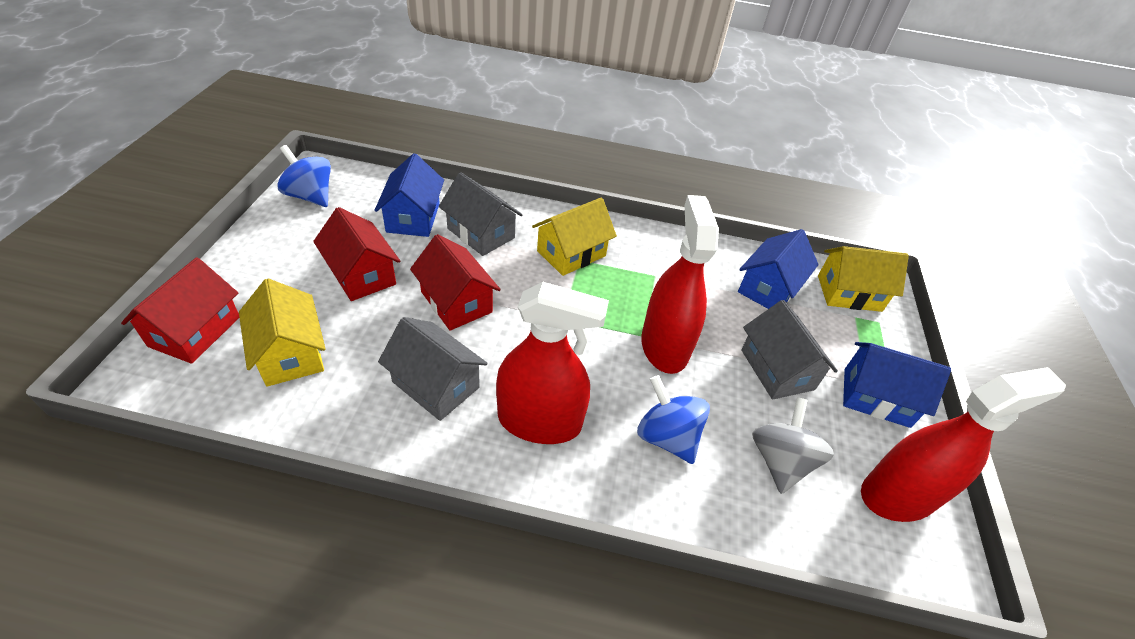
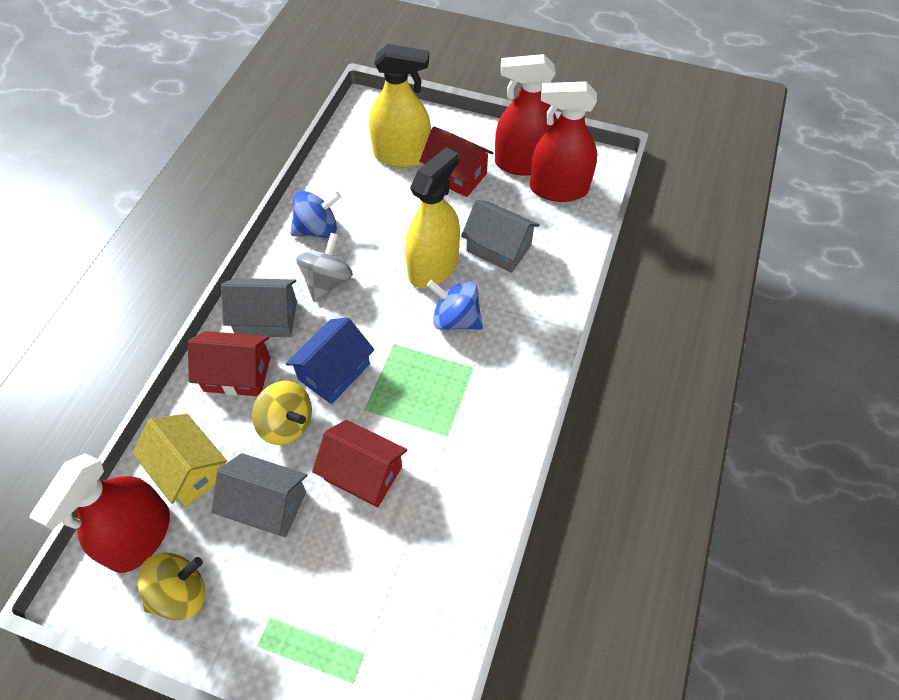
blue house: [374,153,444,237] [738,229,819,309] [843,342,951,428] = 3 -> [285,318,374,404] = 1
yellow house: [239,279,326,387] [532,197,617,276] [818,246,909,312] = 3 -> [132,414,227,507] = 1
yellow spinning top: none = 0 -> [138,553,205,620] [252,381,312,445] = 2
yellow spray bottle: none = 0 -> [369,44,431,168] [405,147,460,288] = 2

